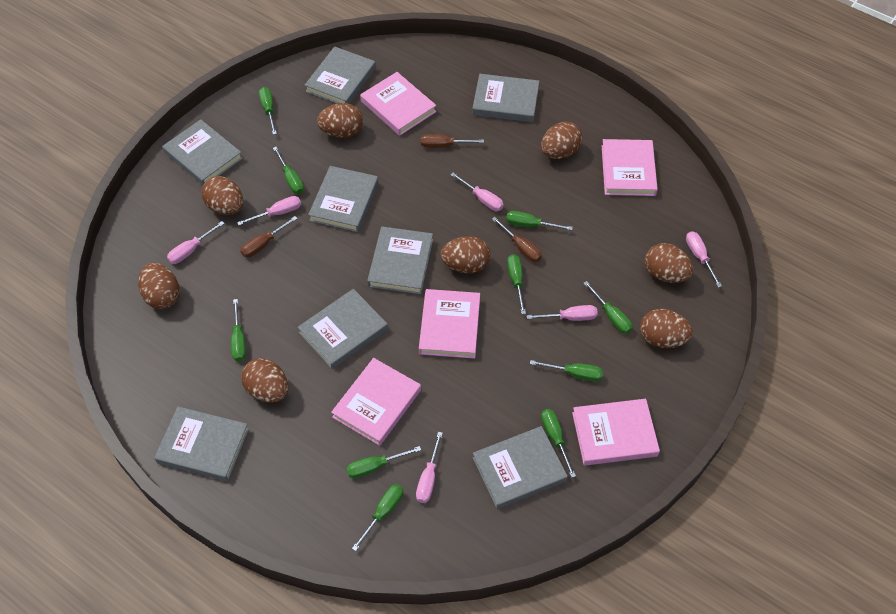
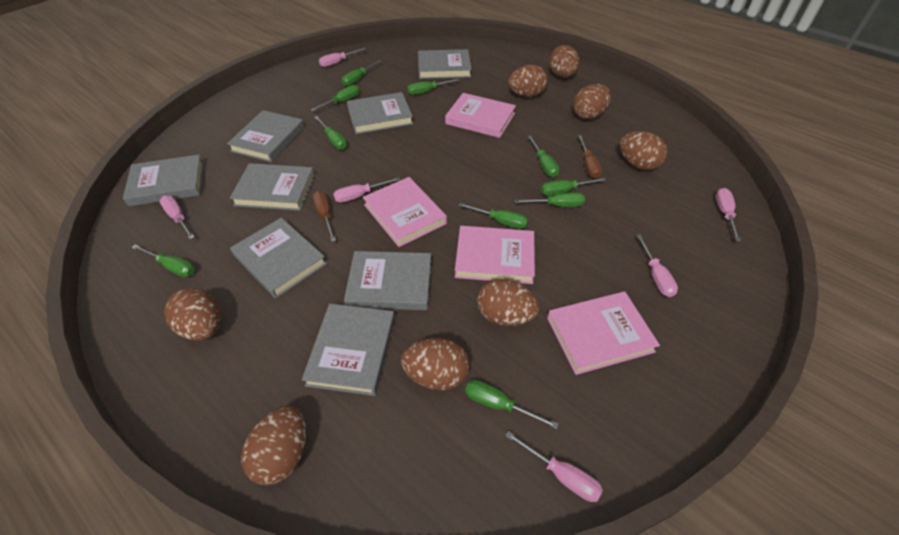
brown screwdriver: [240,216,298,257] [421,134,484,148] [492,217,542,262] = 3 -> [313,190,336,242] [578,135,602,178] = 2
pink book: [331,358,421,446] [360,72,436,136] [419,289,480,359] [572,399,660,466] [602,139,658,196] = 5 -> [363,177,447,247] [445,93,516,138] [455,226,535,284] [547,291,660,375] = 4

